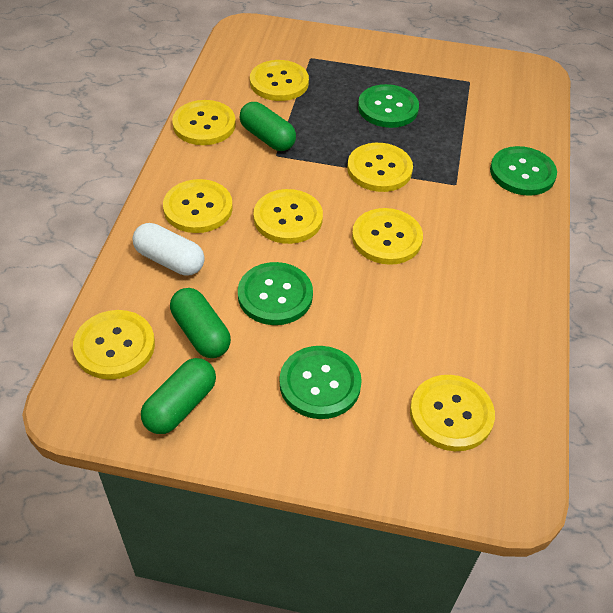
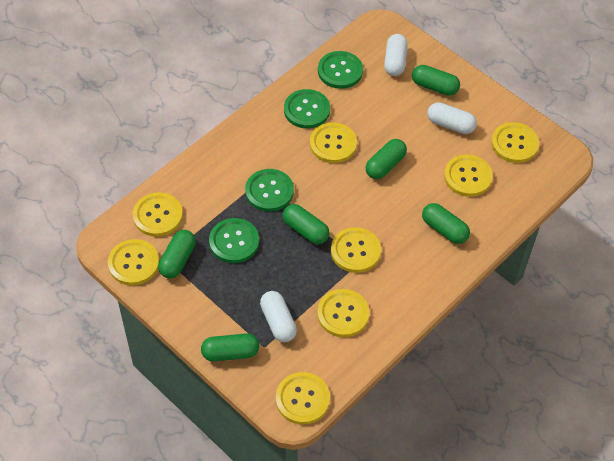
green capsule: [141,358,216,434] [170,288,231,358] [239,102,296,151] = 3 -> [158,230,196,279] [201,333,259,361] [282,204,330,244] [366,139,407,179] [412,65,460,96] [422,203,470,244] = 6
white capsule: [133,223,205,276] = 1 -> [260,291,297,342] [384,34,408,76] [427,102,477,134] = 3

